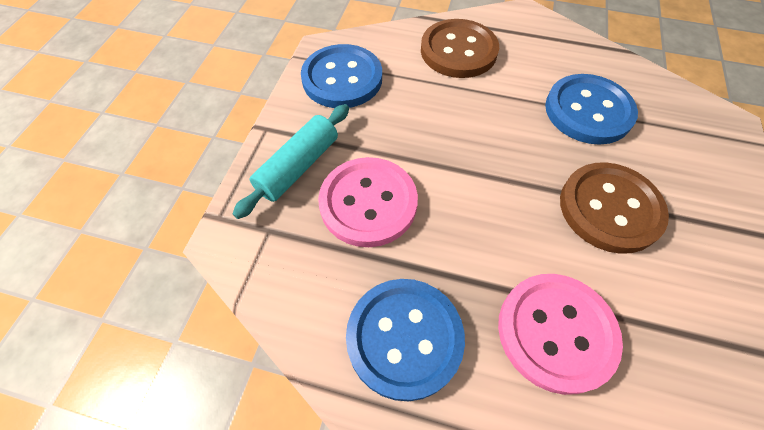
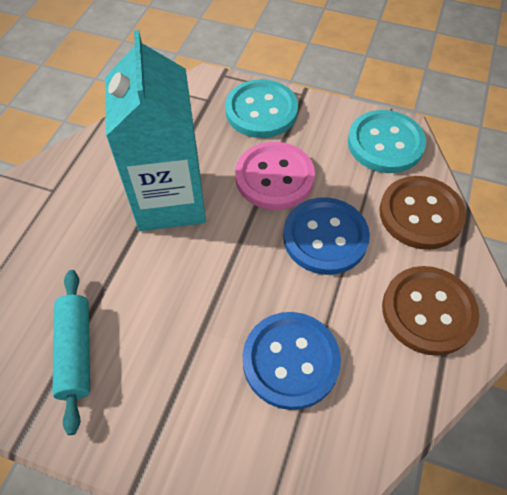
blue button: [301,44,382,108] [346,279,465,401] [545,74,638,145] = 3 -> [242,312,341,410] [283,197,370,275] = 2
pink button: [318,157,418,247] [498,274,623,395] = 2 -> [235,142,315,210] = 1
turquoise button: none = 0 -> [225,79,298,138] [348,110,426,173] = 2
turquoise carton: none = 0 -> [105,30,206,231] = 1

